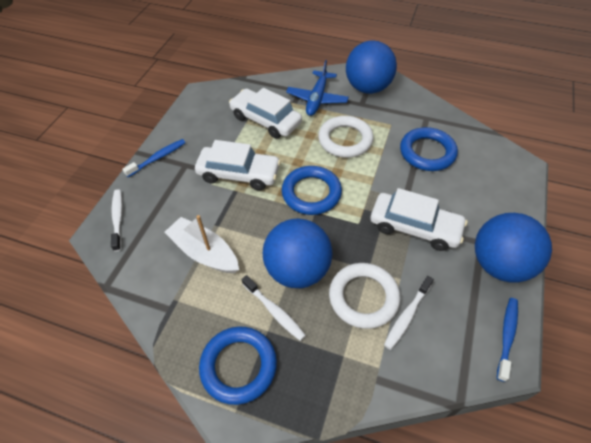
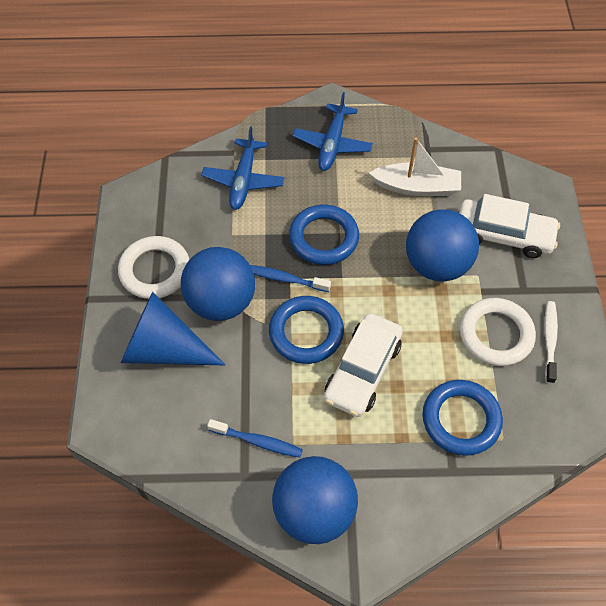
blue cone: none = 0 -> [121,292,225,365] = 1
blue plane: [286,60,349,116] = 1 -> [202,127,285,210] [293,92,373,171] = 2
white car: [195,140,281,190] [229,88,302,139] [371,188,467,251] = 3 -> [324,313,403,417] [459,194,560,258] = 2
white toothbrush: [111,189,122,251] [242,275,306,341] [384,276,434,350] = 3 -> [544,301,558,384] = 1

